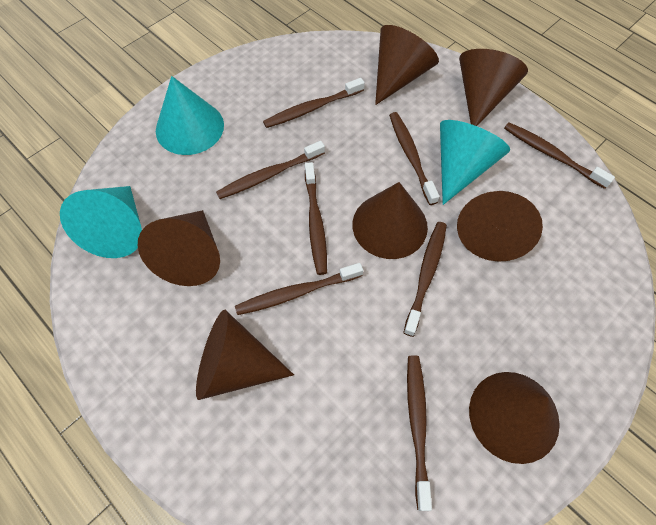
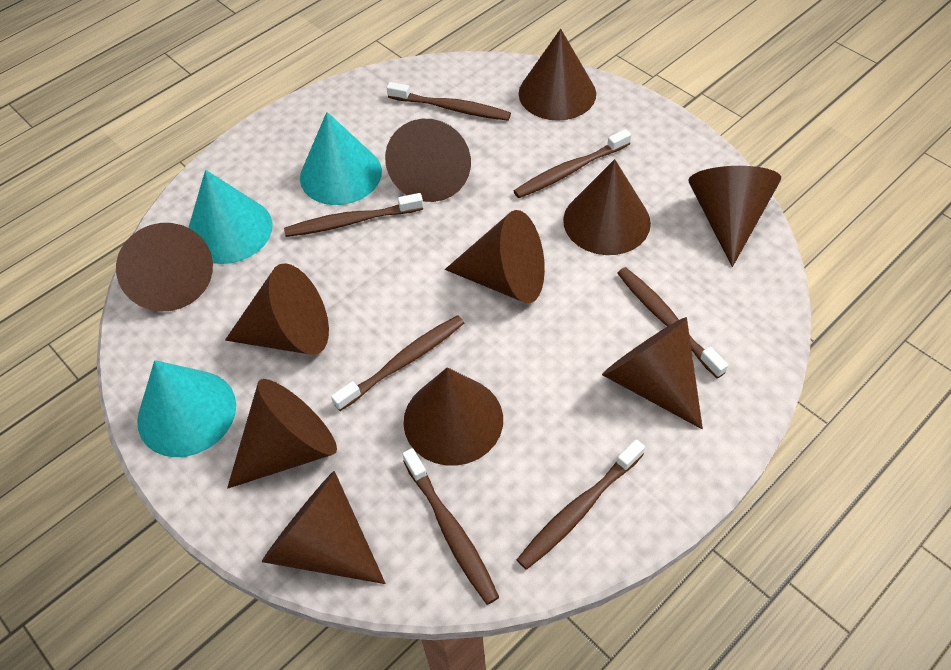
brown cone: [138,210,220,286] [196,310,294,400] [352,182,428,259] [375,25,439,105] [457,191,543,262] [459,49,528,126] [469,372,560,464] = 7 -> [116,223,213,312] [225,263,329,355] [227,379,337,489] [262,471,386,584] [385,119,471,202] [403,367,503,466] [445,210,545,303] [519,29,596,121] [563,159,651,255] [602,317,703,429] [688,166,781,267] = 11
brown toothbrush: [216,141,325,199] [235,263,363,315] [263,78,365,128] [305,162,327,275] [389,112,439,205] [403,222,447,337] [407,355,432,511] [504,123,615,189] = 8 -> [284,193,423,237] [331,315,464,411] [387,82,511,121] [403,448,499,605] [514,129,631,198] [517,439,645,570] [617,267,728,378] = 7

